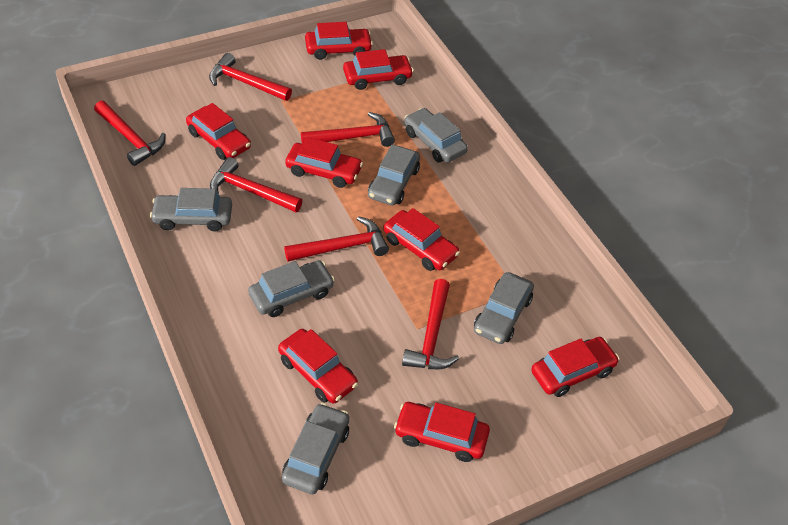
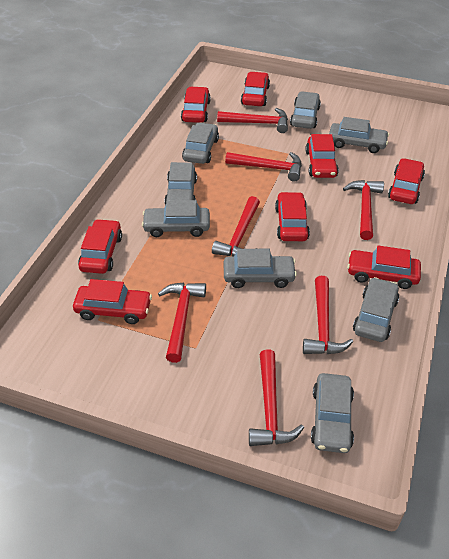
grey car: [150,188,232,231] [248,260,335,317] [282,403,349,494] [368,145,420,206] [404,108,468,163] [474,272,534,344] = 6 -> [142,200,210,237] [164,162,197,205] [182,122,219,164] [224,249,297,288] [290,91,321,129] [311,373,354,453] [329,117,389,153] [353,277,399,342] = 8
red hammer: [94,101,165,166] [209,53,292,101] [210,157,302,212] [284,216,389,261] [301,112,395,147] [402,279,459,369] = 6 -> [158,283,206,363] [212,196,260,256] [217,108,288,133] [225,152,302,182] [249,350,304,446] [303,276,353,354] [343,180,384,240] = 7

